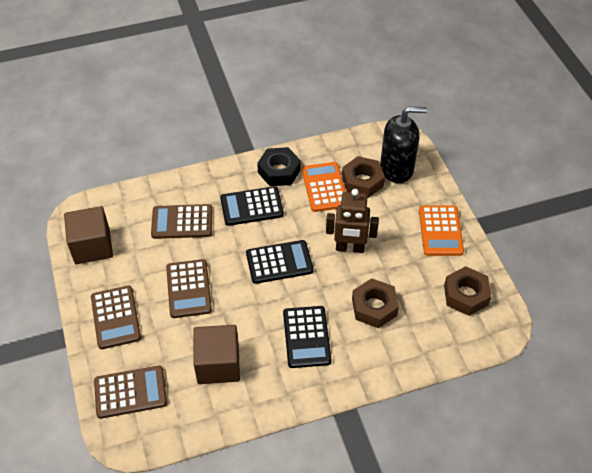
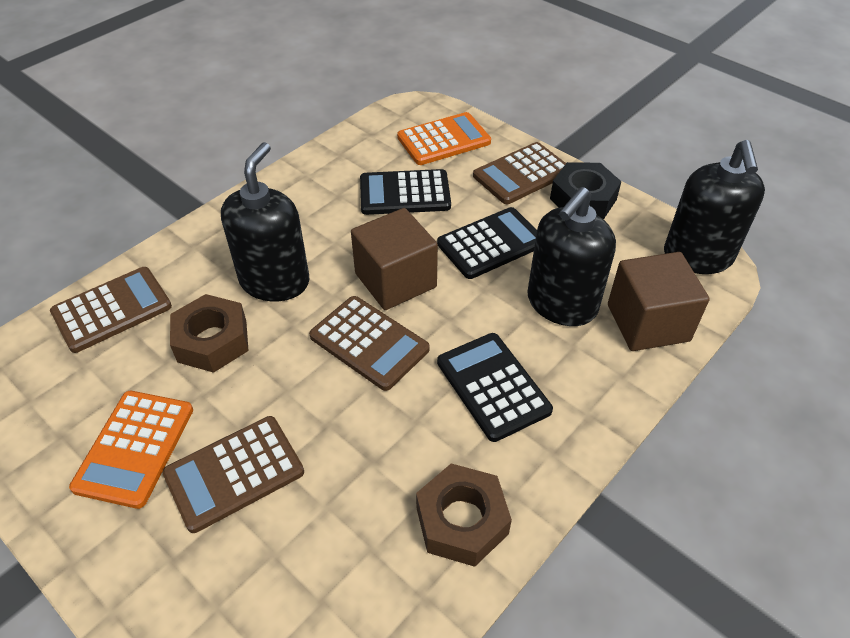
black soap dispenser: [380,107,427,183] = 1 -> [221,142,310,301] [527,187,616,326] [664,140,765,274] = 3
brown nut: [342,156,385,198] [352,278,399,328] [444,266,492,316] = 3 -> [170,294,249,373] [416,463,512,567] = 2
brown robot: [326,189,379,253] = 1 -> none = 0

